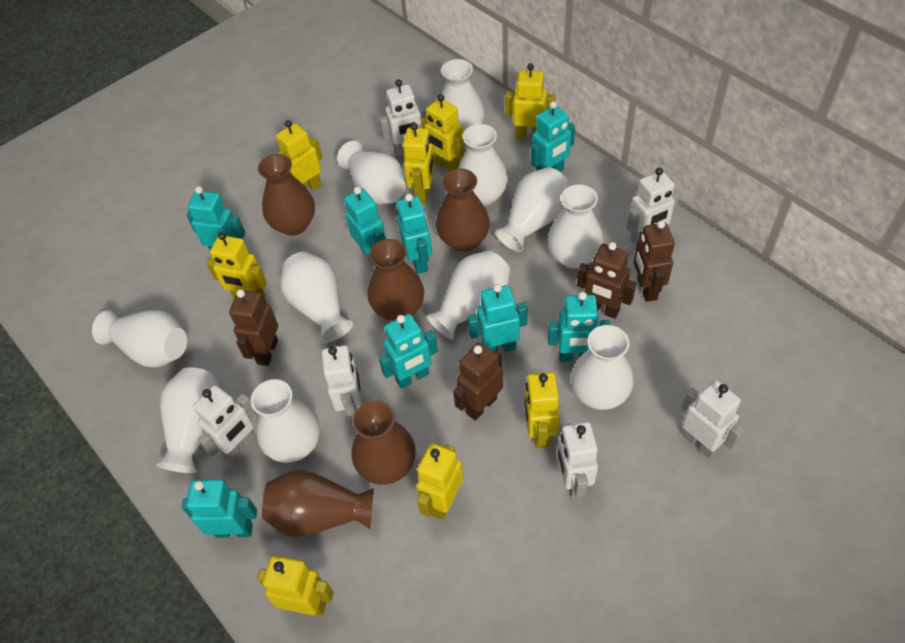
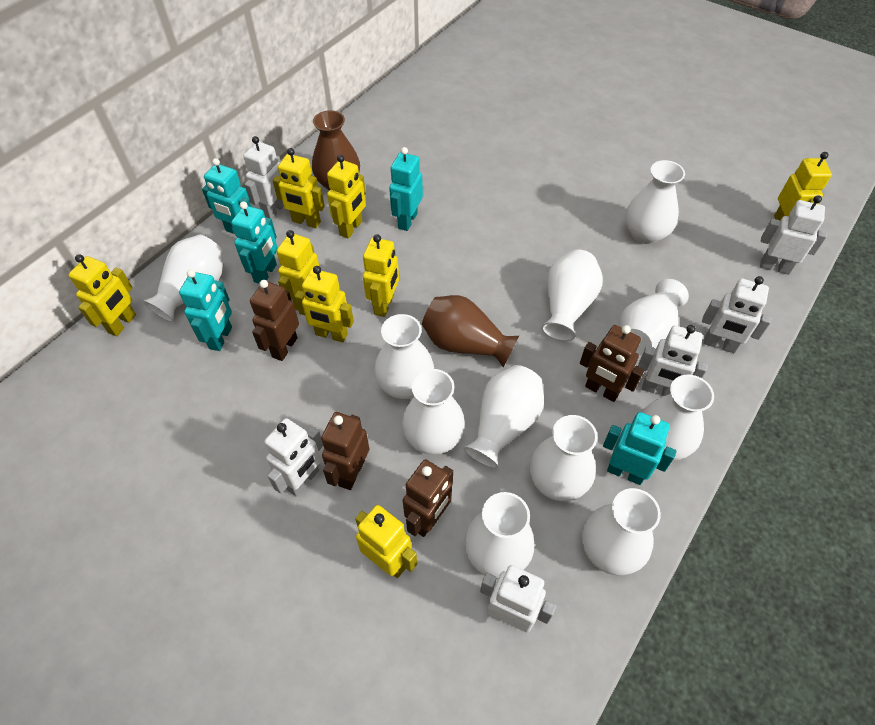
brown vase: [258,154,315,236] [262,469,374,537] [351,400,416,485] [368,239,424,321] [436,169,490,252] = 5 -> [312,110,360,190] [422,295,519,367] = 2
turquoise robot: [181,479,257,538] [186,186,245,250] [344,187,386,266] [378,314,438,389] [396,194,432,274] [468,284,527,352] [531,101,575,172] [548,292,611,362] = 8 -> [179,270,232,351] [202,158,251,234] [231,202,278,284] [389,147,423,231] [603,412,676,485] = 5

